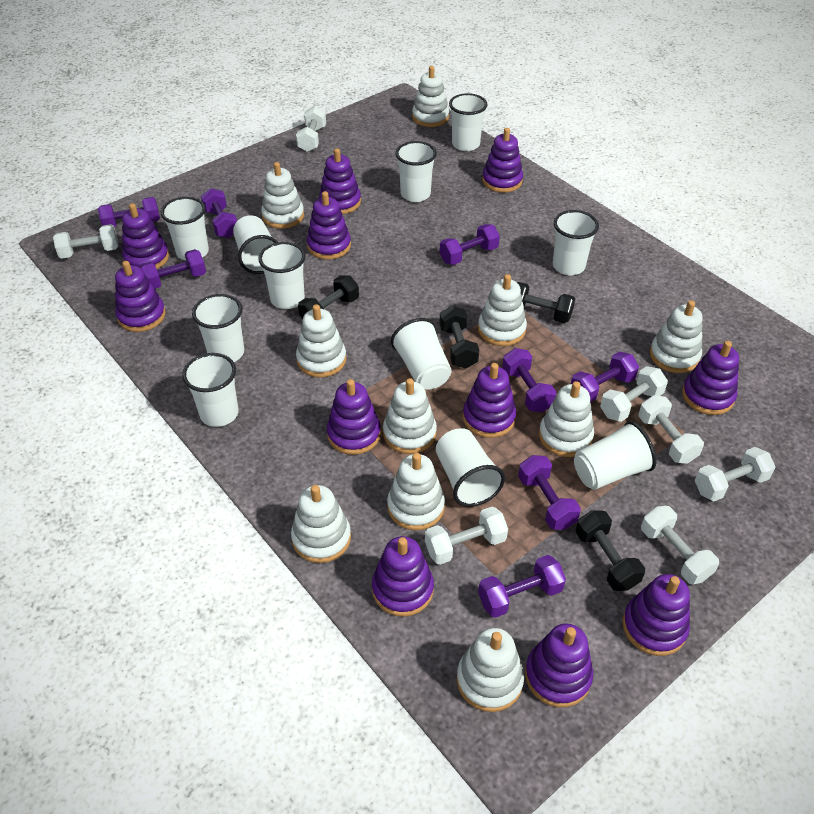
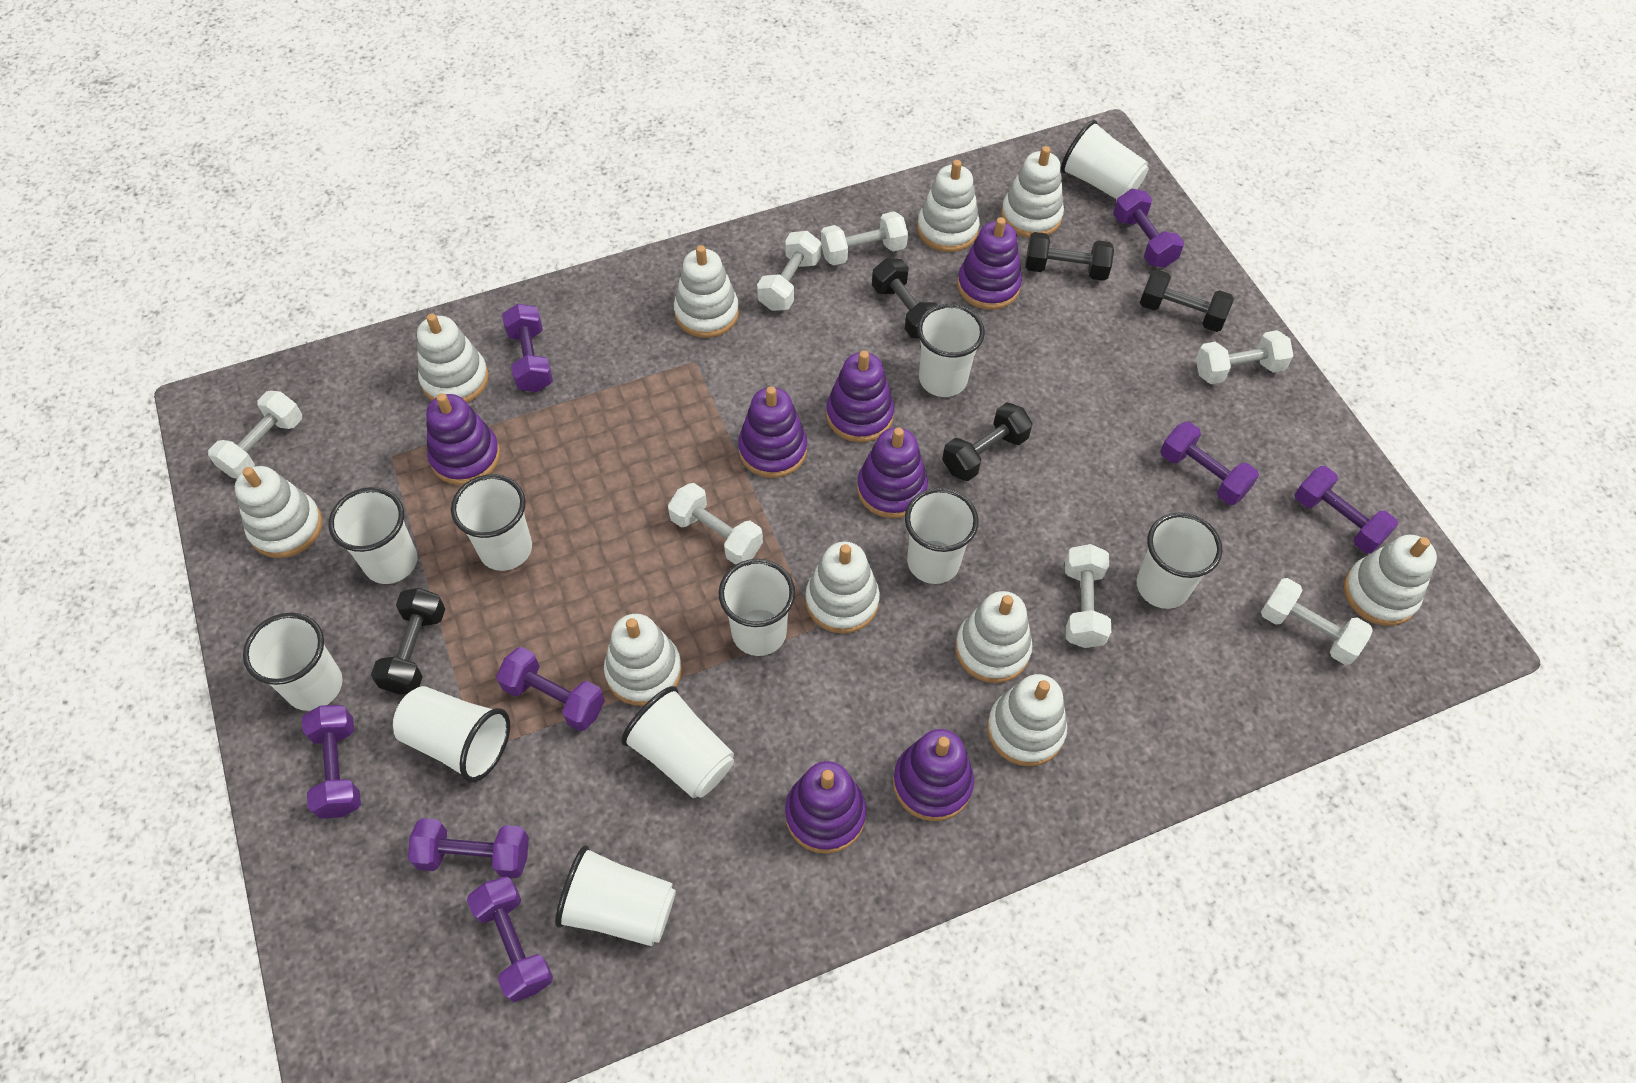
black dumbbell: [298,275,359,319] [440,306,479,369] [517,282,575,323] [576,510,645,591] = 4 -> [371,588,445,695] [872,258,937,338] [942,402,1033,481] [1026,232,1114,281] [1140,269,1234,332] = 5
purple stacking toy: [115,261,166,332] [122,203,169,269] [307,191,351,259] [319,148,361,214] [327,379,381,455] [372,536,434,617] [463,363,516,438] [482,128,523,193] [525,623,593,707] [623,574,690,656] [682,341,739,415] = 11 -> [426,393,500,485] [738,386,807,478] [785,761,866,854] [826,351,894,442] [857,427,928,518] [893,729,974,821] [957,217,1022,310] = 7

